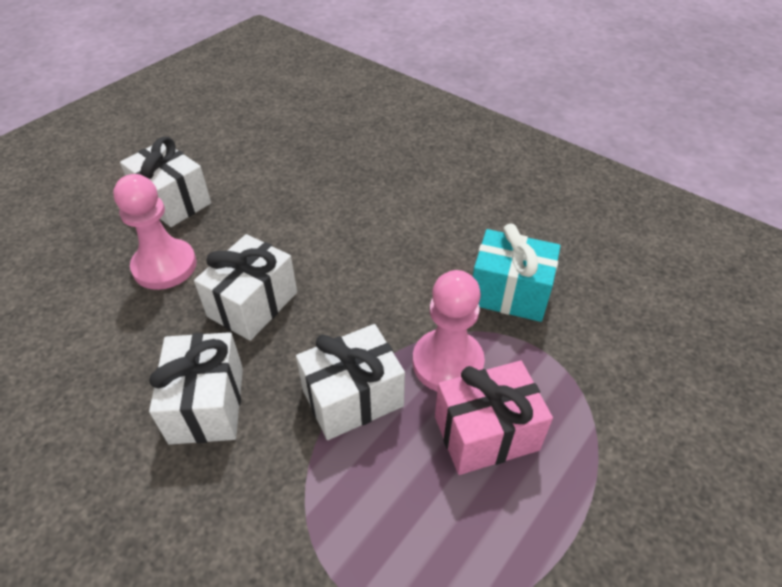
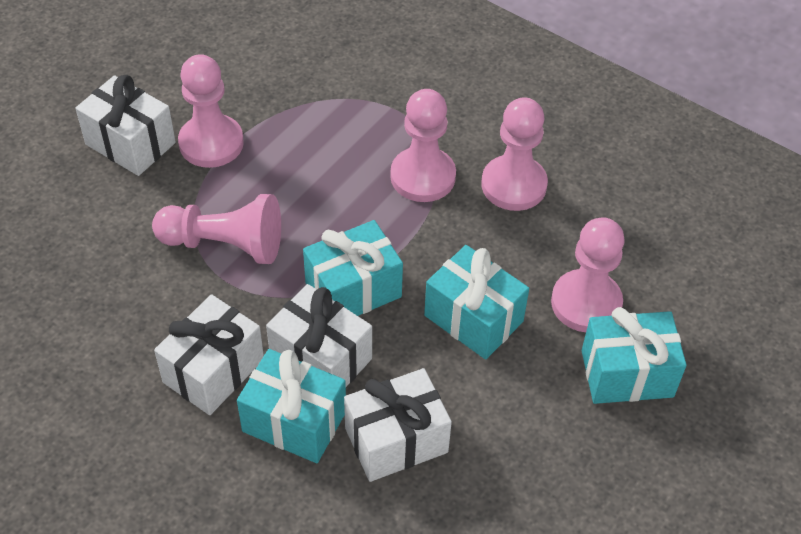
pink gift: [435,361,553,475] = 1 -> none = 0
pink pawn: [113,174,197,290] [413,270,485,391] = 2 -> [152,194,281,264] [178,54,244,168] [390,89,456,202] [481,97,548,211] [551,217,625,332] = 5
turquoise gift: [473,223,561,322] = 1 -> [237,349,346,463] [303,220,403,316] [424,245,529,359] [582,307,687,404] = 4

